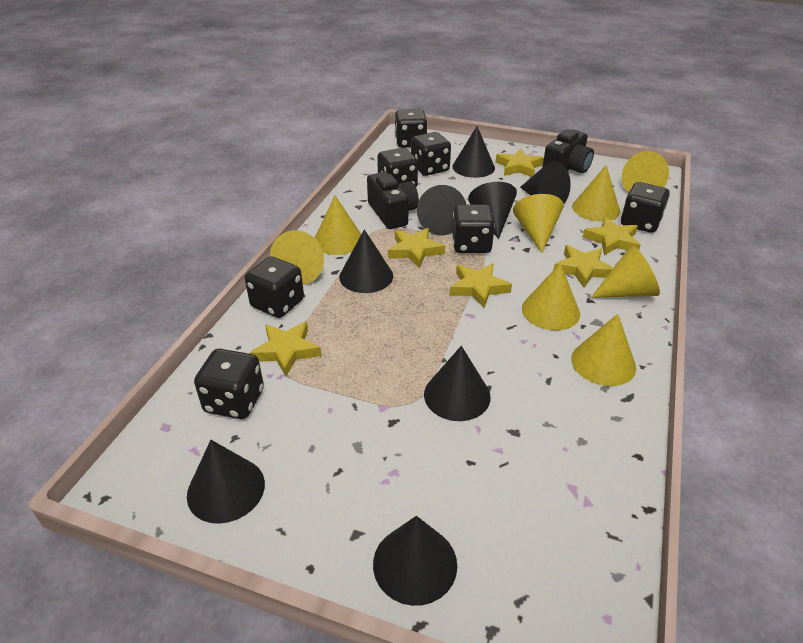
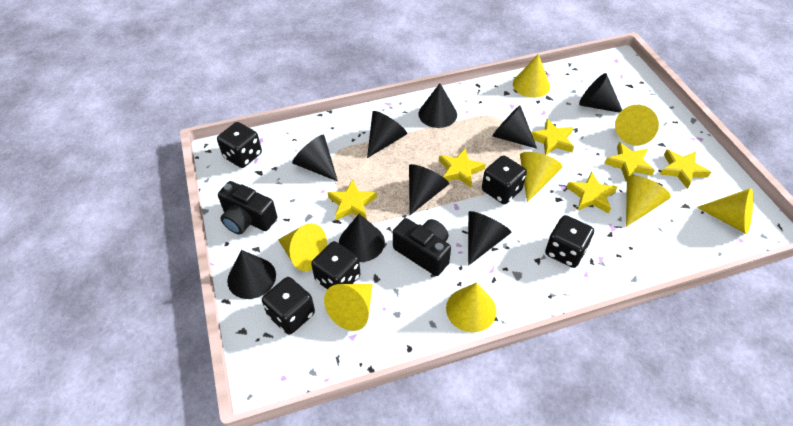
black cone: [187,440,265,524] [339,229,393,293] [373,516,457,606] [417,185,466,235] [424,346,491,421] [452,126,495,178] [468,182,517,239] [520,161,571,204] = 8 -> [227,250,276,299] [292,135,338,181] [339,214,385,262] [367,111,407,158] [409,164,449,215] [418,83,457,128] [468,211,511,266] [492,105,537,149] [579,73,622,113] = 9
black dice: [194,349,264,419] [245,256,304,318] [377,148,418,187] [395,109,428,148] [411,132,451,176] [452,205,495,253] [621,182,670,233] = 7 -> [217,122,262,168] [262,277,315,335] [311,241,360,290] [482,155,527,204] [545,215,594,268] = 5

